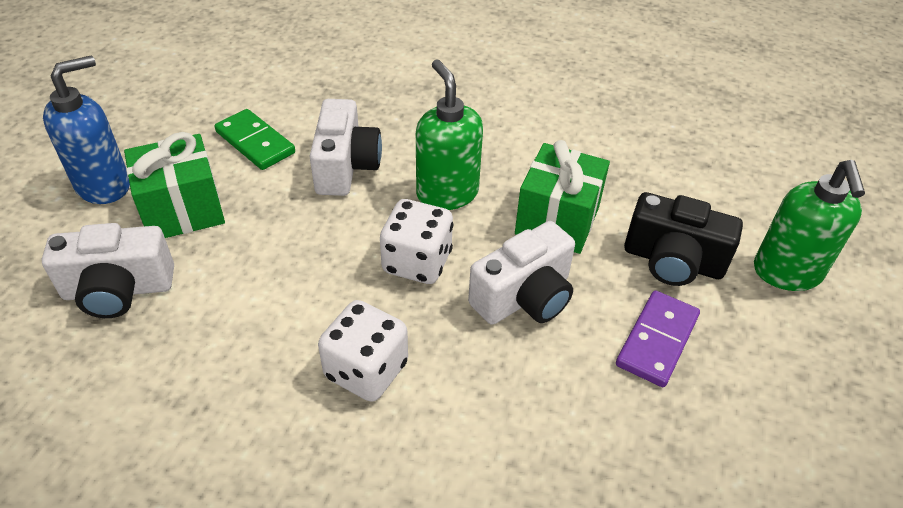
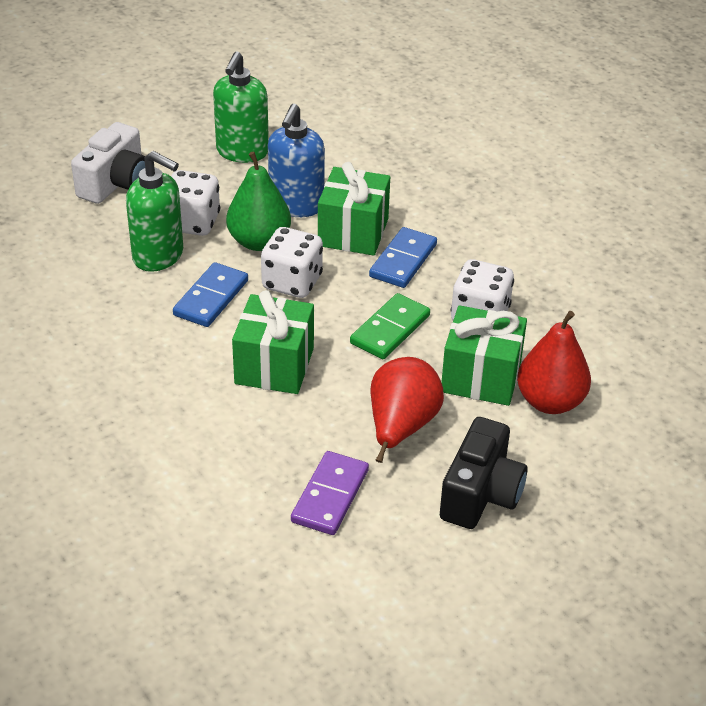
blue domino: none = 0 -> [173,262,248,327] [369,227,437,288] = 2
green gift: [124,132,225,238] [515,140,610,254] = 2 -> [232,290,314,394] [318,162,390,256] [441,305,527,406] = 3
green pear: none = 0 -> [226,151,291,251] = 1
red pear: none = 0 -> [371,357,444,463] [517,311,591,414] = 2
white camera: [42,223,174,318] [309,99,382,196] [468,221,575,325] = 3 -> [71,122,145,204] = 1
white dice: [318,300,408,402] [380,199,454,284] = 2 -> [171,170,220,236] [261,227,323,298] [451,259,514,320] = 3

